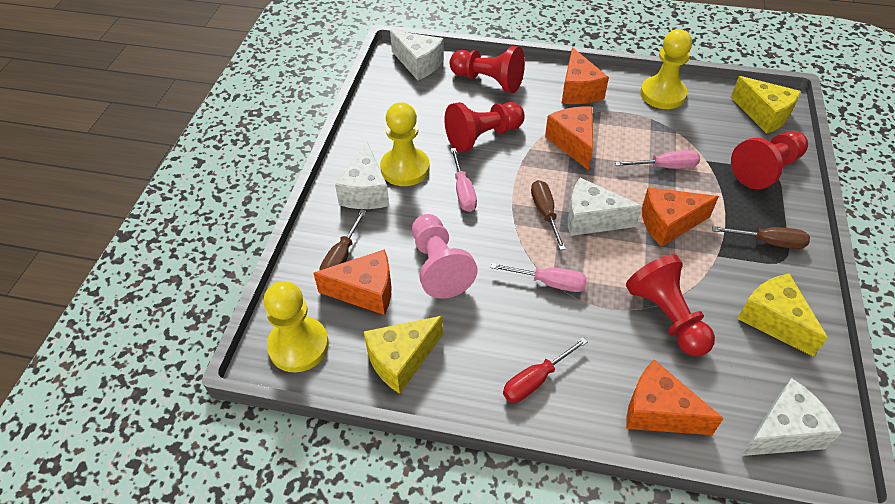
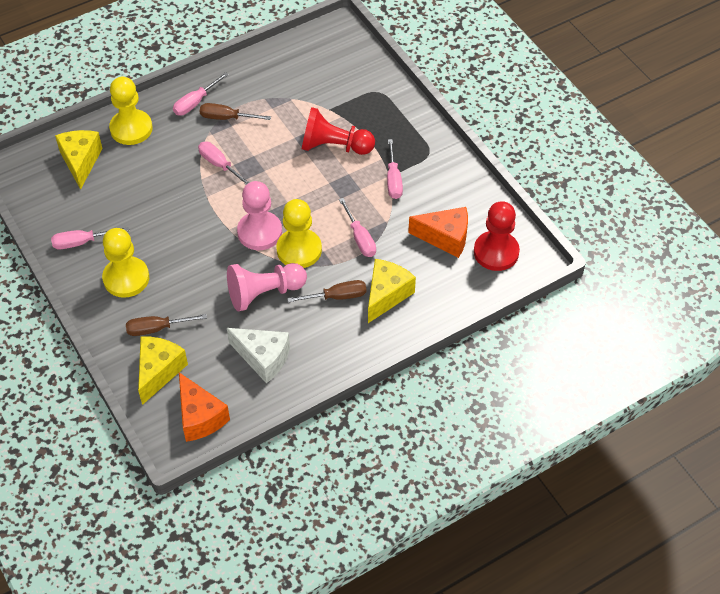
orange cheese: [313,249,392,315] [545,106,593,170] [562,47,609,104] [627,360,724,435] [642,187,719,247] = 5 -> [179,372,230,442] [408,207,468,258] = 2
pink pawn: [412,214,478,299] = 1 -> [227,263,307,311] [237,181,282,250] = 2
pink screwdriver: [451,148,477,212] [490,263,587,292] [615,150,700,169] = 3 -> [51,227,129,249] [173,72,229,115] [198,142,250,185] [339,198,376,257] [387,139,403,199] = 5
red pawn: [444,102,525,152] [450,46,525,93] [626,254,715,356] [731,131,808,189] = 4 -> [302,107,375,155] [474,201,520,271] = 2
red screwdriver: [503,337,588,403] = 1 -> none = 0
white cheese: [335,142,389,209] [390,30,444,80] [568,178,642,236] [741,378,842,456] = 4 -> [227,328,290,383] = 1

